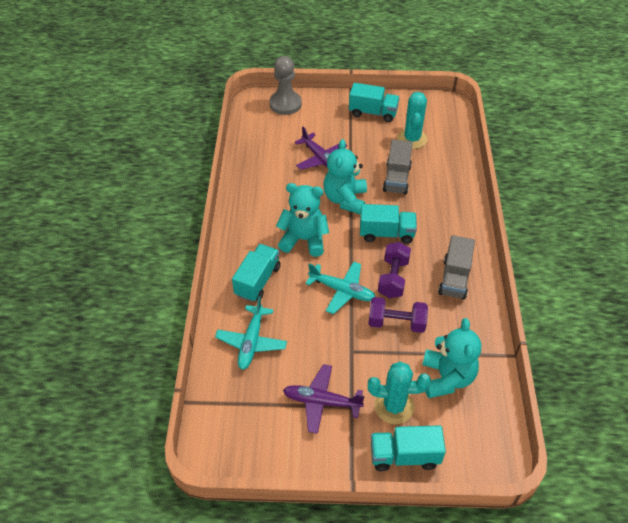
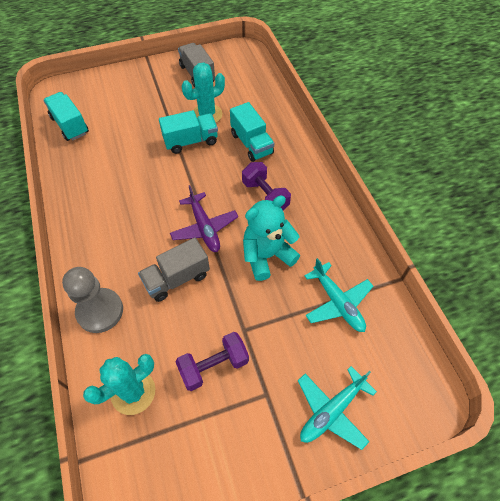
purple plane: [283,364,365,434] [295,127,347,170] = 2 -> [170,185,238,252] = 1
turquoise teddy bear: [276,183,329,257] [324,139,367,214] [422,318,481,398] = 3 -> [243,195,300,281] = 1
turquoise truck: [232,244,281,302] [349,83,400,122] [360,204,417,244] [371,425,446,471] = 4 -> [44,92,89,141] [159,110,218,154] [230,102,274,162] = 3

